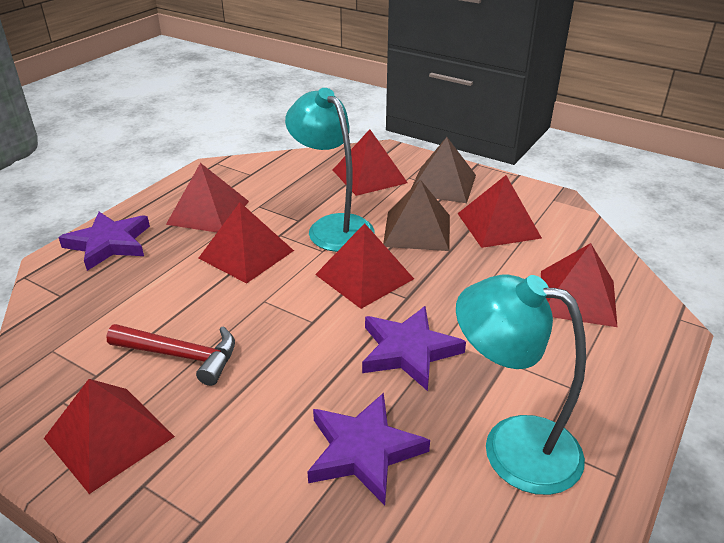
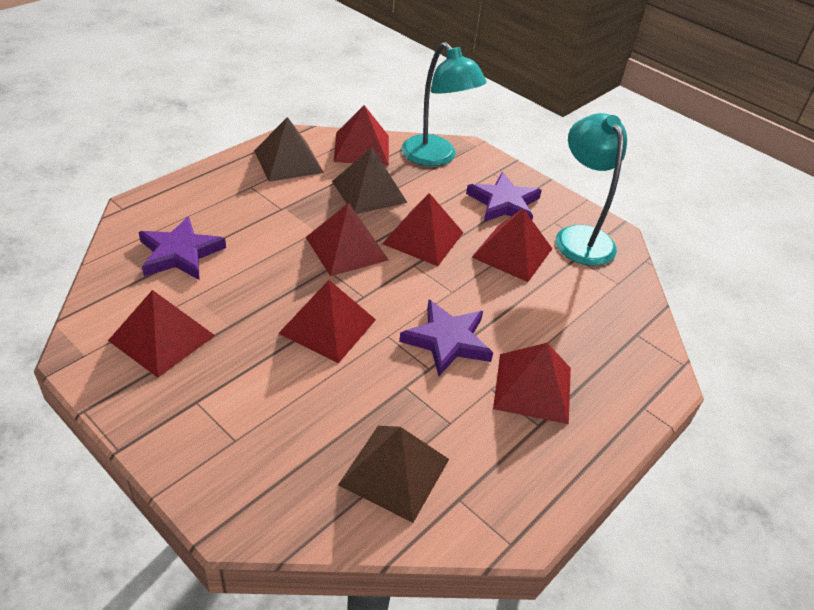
brown pyramid: [383,180,450,251] [411,137,476,203] = 2 -> [254,117,324,182] [332,148,408,214] [338,426,449,523] = 3
red hammer: [106,324,235,386] = 1 -> none = 0

